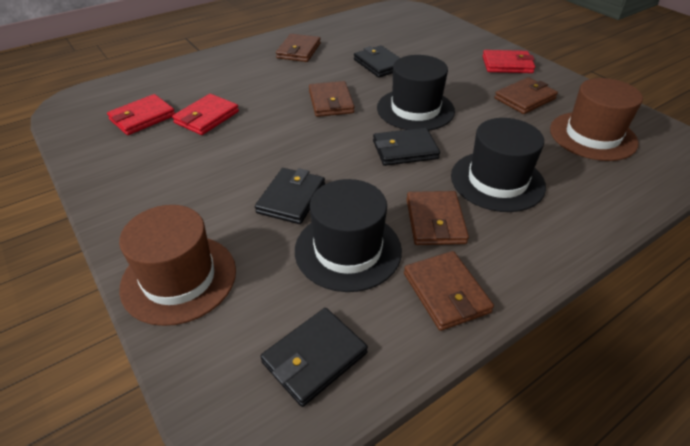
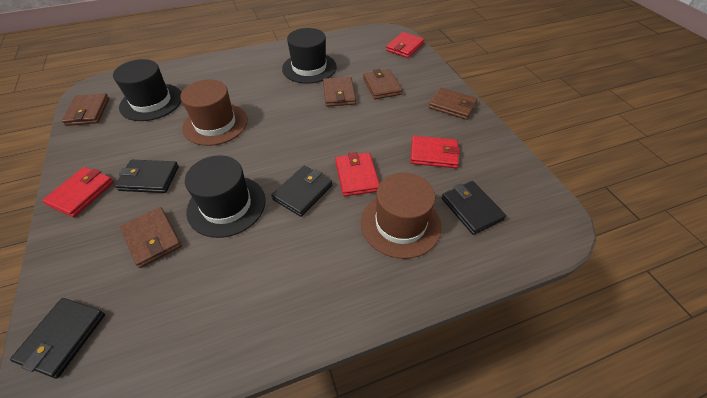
red wallet: [107,94,175,135] [172,94,239,135] [483,50,535,73] = 3 -> [42,167,114,217] [335,152,380,196] [386,32,425,58] [410,136,460,168] = 4

